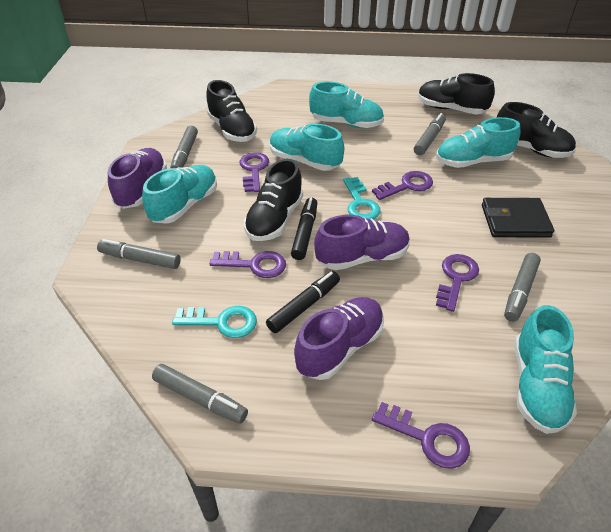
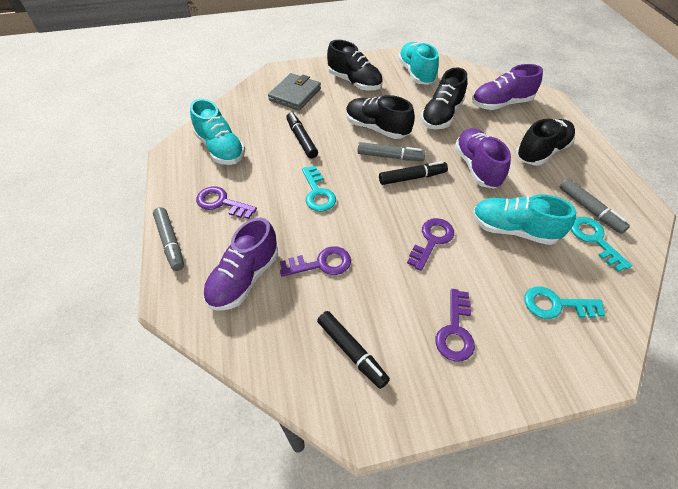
black marker: [266,271,340,333] [291,198,317,260] = 2 -> [286,112,318,159] [317,311,390,389] [379,161,448,185] = 3
black wallet: [482,198,554,238] = 1 -> none = 0
grey marker: [97,239,181,269] [152,364,248,424] [170,126,198,168] [414,113,446,155] [504,253,541,322] = 5 -> [153,207,184,271] [358,142,425,161] [560,178,630,234] = 3
grey wallet: none = 0 -> [268,73,321,111] = 1
purple key: [210,251,286,278] [240,152,269,192] [372,171,433,200] [372,402,470,469] [436,254,479,312] = 5 -> [196,186,257,219] [280,246,351,277] [407,218,454,271] [435,289,475,361] = 4
turquoise key: [172,306,257,338] [343,177,380,219] = 2 -> [302,166,336,212] [524,287,605,319] [571,217,632,272] = 3
turquoise shoe: [142,165,217,224] [270,123,344,171] [309,81,384,128] [436,117,521,168] [515,305,577,434] = 5 -> [190,99,245,165] [398,42,439,85] [473,195,576,245] = 3

